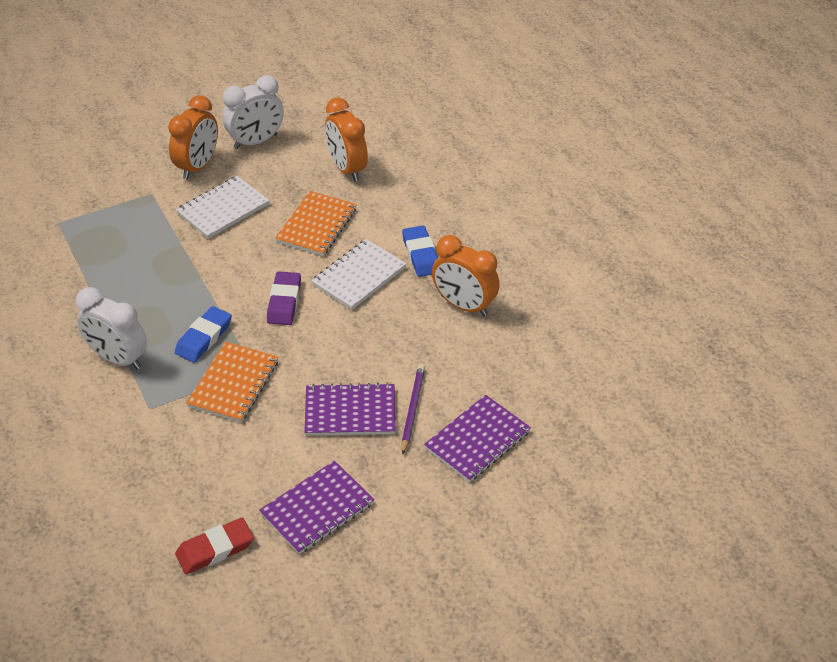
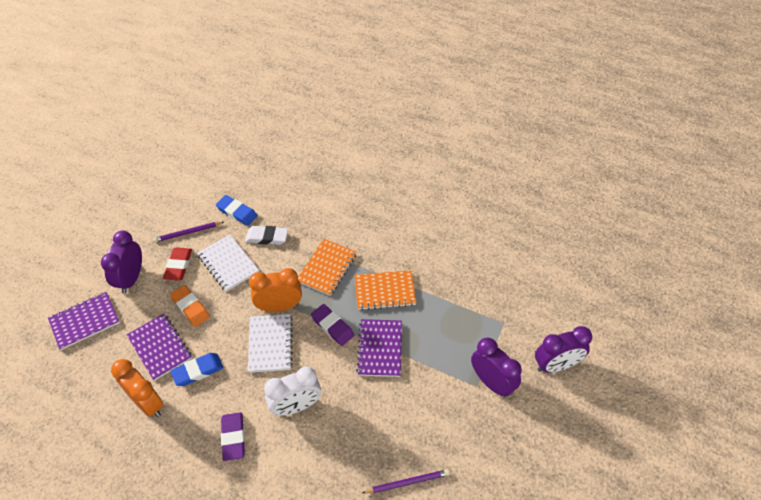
orange clock: [168,95,218,180] [325,98,368,182] [432,235,500,316] = 3 -> [111,359,163,417] [249,268,302,312] = 2
orange eraser: none = 0 -> [170,285,210,327] = 1
purple clock: none = 0 -> [101,230,142,294] [471,338,522,397] [535,326,592,373] = 3
purple eraser: [267,271,301,325] = 1 -> [221,412,245,461] [311,304,354,346] = 2
purple pencil: [402,364,425,454] = 1 -> [153,222,224,242] [362,469,450,493] = 2
white clock: [76,287,147,369] [222,75,284,149] = 2 -> [264,367,321,416] = 1
white eraser: none = 0 -> [245,226,288,245] = 1

